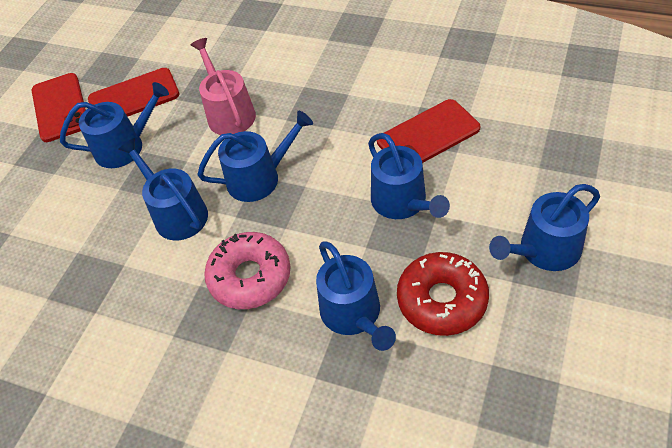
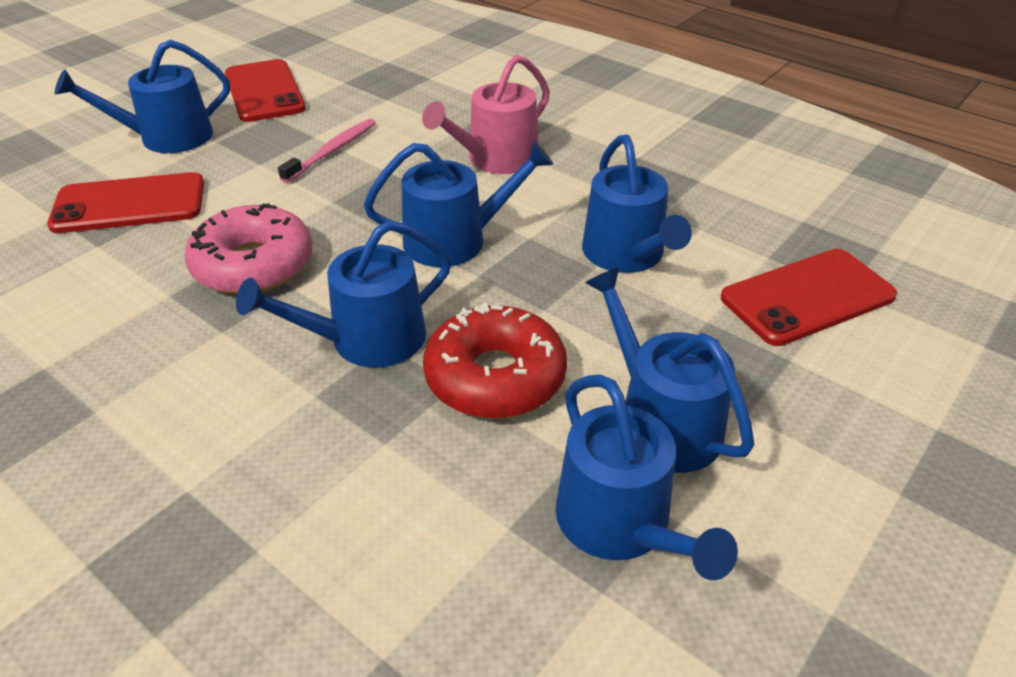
pink toothbrush: none = 0 -> [278,119,376,183] = 1

